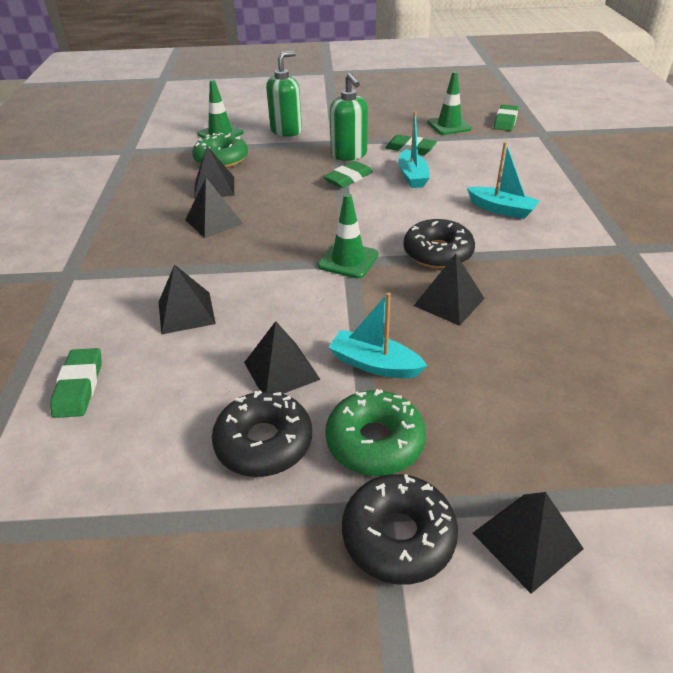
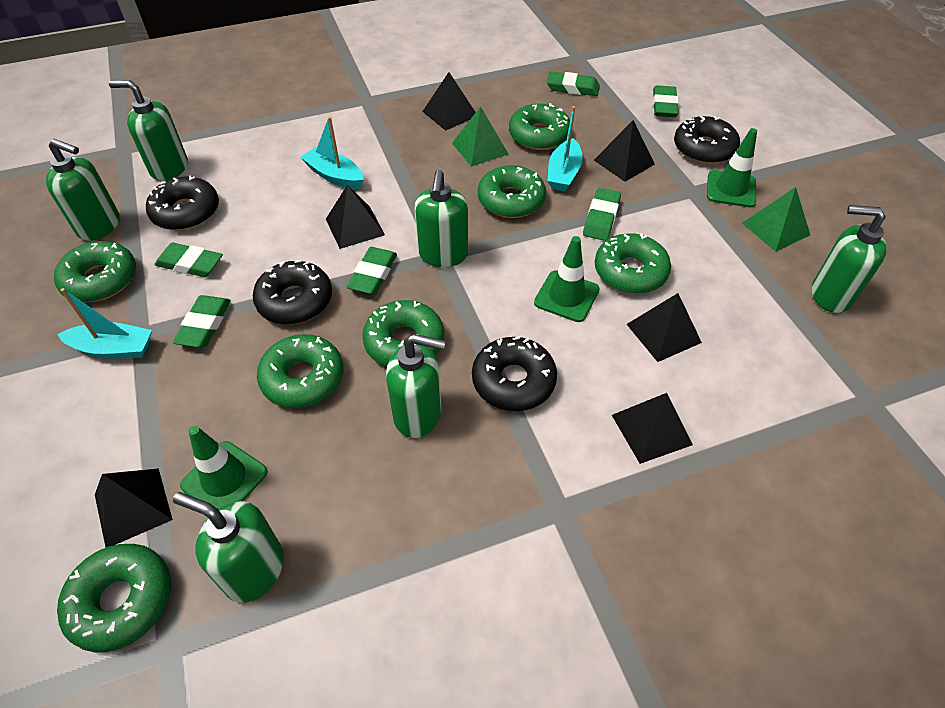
black donut: [212,390,312,477] [342,474,458,585] [403,219,475,269] = 3 -> [146,175,219,231] [253,260,332,325] [472,336,557,411] [674,116,740,164] = 4
green donut: [192,133,248,168] [325,389,426,476] = 2 -> [54,241,136,302] [57,544,171,652] [257,334,343,408] [362,300,444,367] [478,165,546,218] [509,103,570,150] [595,233,671,294] = 7
green eraser: [50,348,102,418] [323,161,373,188] [385,135,437,155] [494,105,519,131] = 4 -> [154,243,223,277] [173,295,231,348] [347,247,397,295] [546,71,600,96] [583,188,621,241] [653,85,679,117] = 6
green pyramid: none = 0 -> [452,106,509,167] [742,187,810,252] = 2
green soap dispenser: [266,50,302,137] [330,73,368,161] = 2 -> [46,139,120,241] [109,80,188,181] [173,492,284,603] [386,334,446,438] [415,170,468,267] [812,205,887,313] = 6

